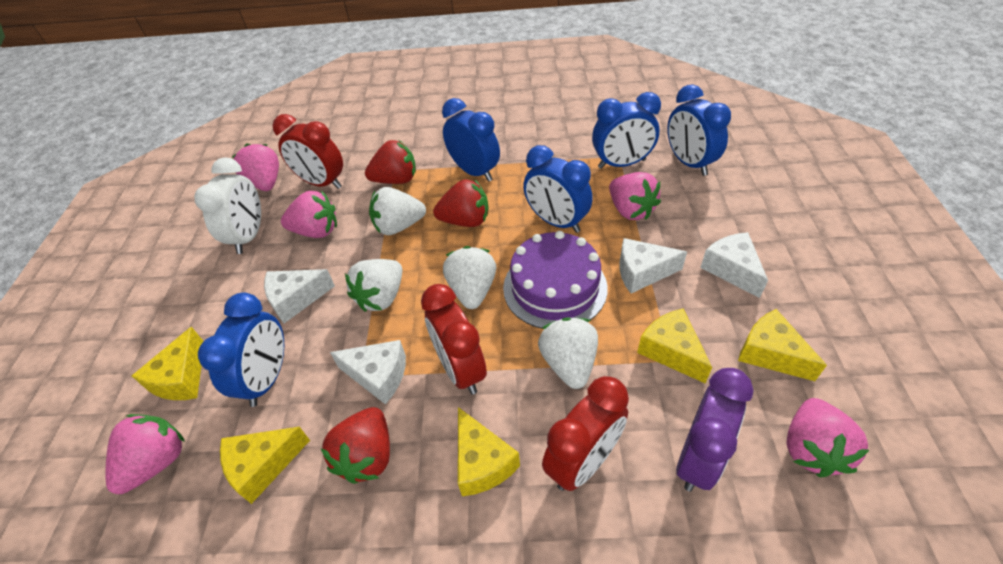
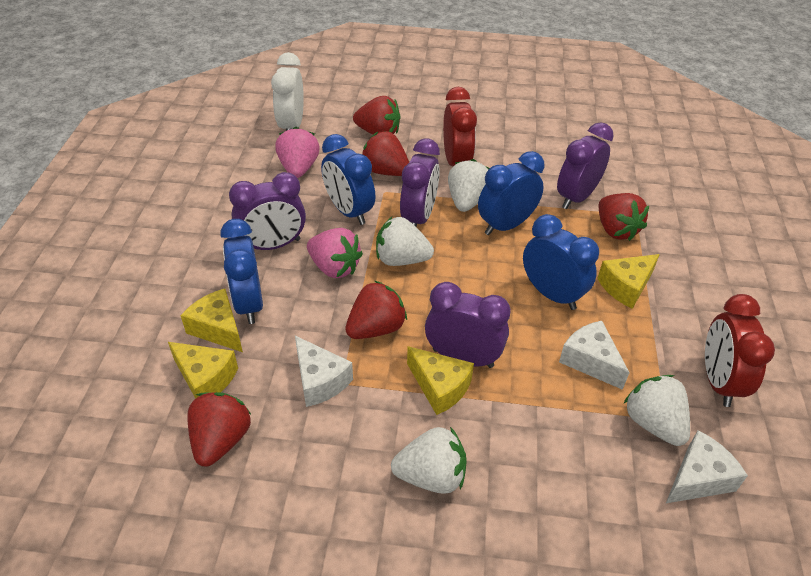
blue clock: [198,293,284,407] [442,98,500,182] [523,145,593,233] [592,92,661,169] [667,84,731,176] = 5 -> [220,219,263,324] [321,134,375,225] [478,151,544,235] [523,214,599,310] = 4
pink strawberry: [106,414,185,494] [232,144,279,191] [281,191,337,238] [609,172,661,220] [786,398,869,477] = 5 -> [275,127,320,178] [307,228,363,278] = 2
purple cake: [503,231,608,329] = 1 -> none = 0
purple clock: [676,368,754,492] = 1 -> [229,172,306,250] [400,139,440,227] [425,282,511,368] [557,122,614,209] = 4
red clock: [272,114,343,189] [421,284,487,395] [542,376,629,491] = 3 -> [443,87,477,166] [705,294,775,407] = 2
red strawberry: [320,407,390,484] [365,140,416,184] [433,179,488,227] = 3 -> [187,392,251,467] [345,281,407,339] [353,96,400,135] [362,131,409,176] [599,193,649,241] = 5
white cheese: [264,269,335,323] [330,340,406,404] [619,238,687,293] [700,232,768,298] = 4 -> [295,336,353,407] [559,321,630,390] [666,430,748,503] = 3
yellow cheese: [132,327,204,400] [220,427,310,504] [458,407,520,496] [637,308,712,383] [738,309,827,381] = 5 -> [168,342,238,399] [180,289,243,352] [407,346,474,415] [597,254,660,309] = 4

